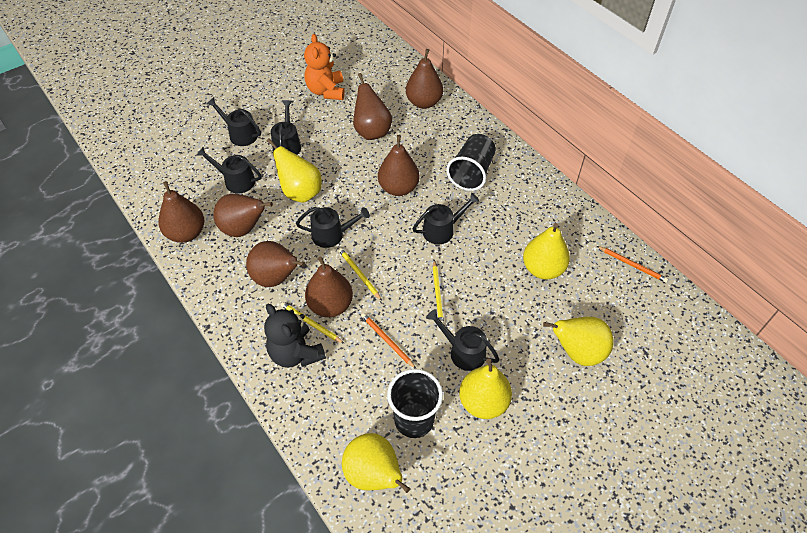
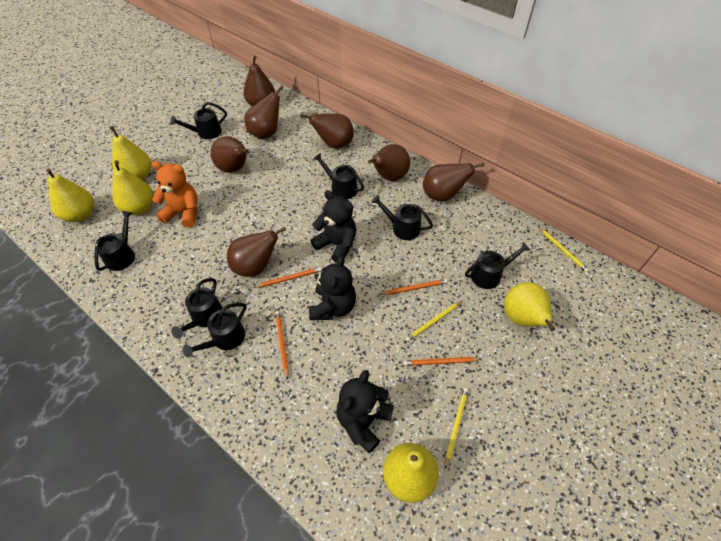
black cup: [387,369,443,438] [446,134,496,191] = 2 -> none = 0
black teddy bear: [264,304,326,368] = 1 -> [309,255,356,320] [310,190,356,263] [336,370,394,453] = 3
black watering can: [197,147,262,193] [207,97,261,146] [271,100,301,155] [296,207,370,248] [413,193,480,245] [426,309,500,371] = 6 -> [95,211,135,271] [170,102,227,139] [171,278,223,339] [182,303,247,358] [314,153,364,199] [371,195,433,240] [465,242,530,289] = 7
orange pencil: [361,313,416,369] [597,246,668,283] = 2 -> [253,267,322,288] [275,311,289,380] [379,279,448,295] [403,357,481,366] = 4

